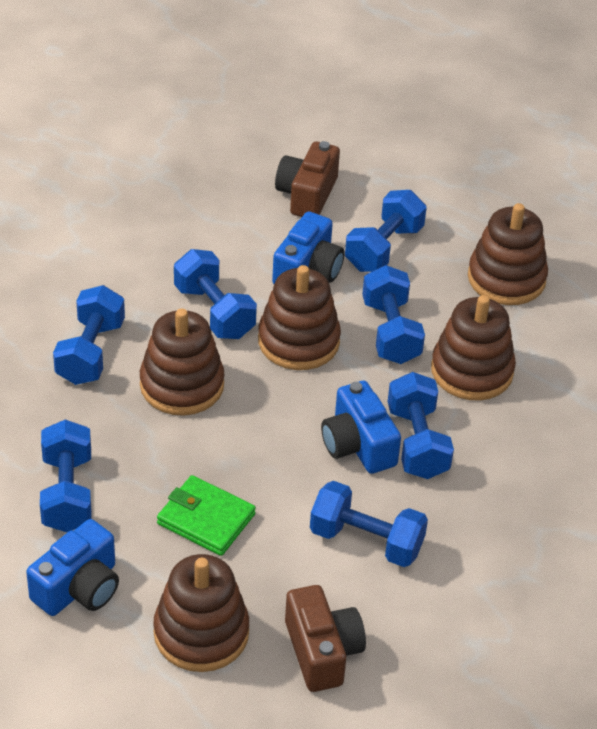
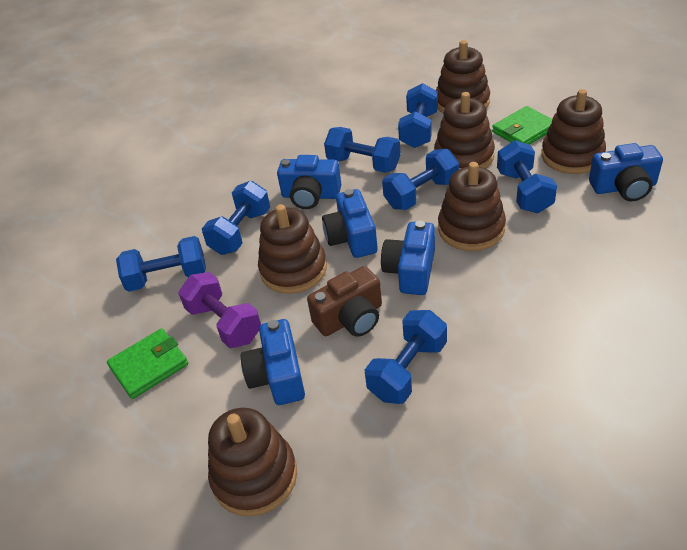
blue camera: [26,519,119,616] [272,211,344,284] [321,381,401,474] = 3 -> [241,319,305,405] [277,155,342,209] [322,189,378,258] [381,220,435,295] [589,143,663,201] = 5
brown camera: [275,141,340,217] [285,585,366,692] = 2 -> [307,266,382,337] = 1
brown stacking toy: [140,308,224,416] [153,554,249,672] [258,265,341,370] [431,295,516,401] [468,203,548,305] = 5 -> [208,408,297,516] [258,204,327,294] [434,92,495,169] [436,40,490,114] [438,162,506,251] [541,89,606,174] = 6
green wallet: [157,475,256,556] = 1 -> [107,328,188,399] [492,106,552,145] = 2
purple dumbbell: none = 0 -> [178,272,261,348] = 1

